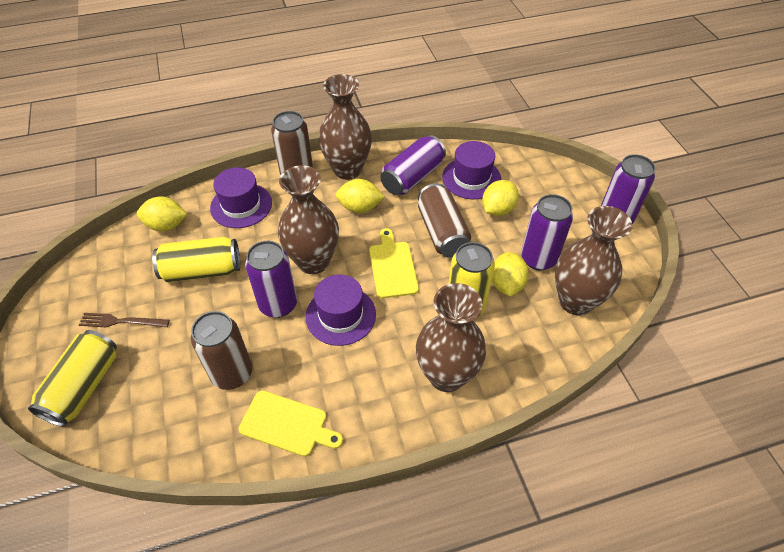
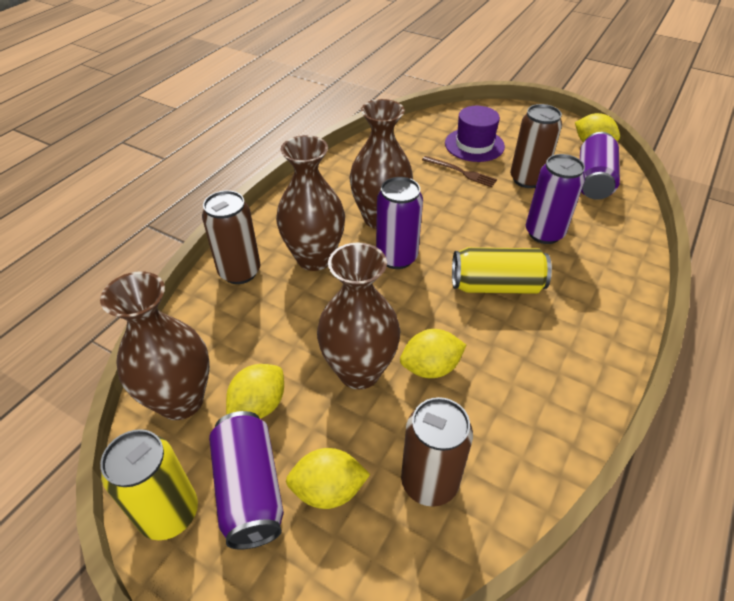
purple hat: [210,167,272,228] [306,274,376,346] [442,141,501,199] = 3 -> [445,106,505,162] = 1
yellow can: [28,330,117,427] [152,237,240,282] [449,242,495,317] = 3 -> [100,429,198,540] [452,247,552,294] = 2
yellow cutting board: [238,390,343,457] [369,228,419,298] = 2 -> none = 0

